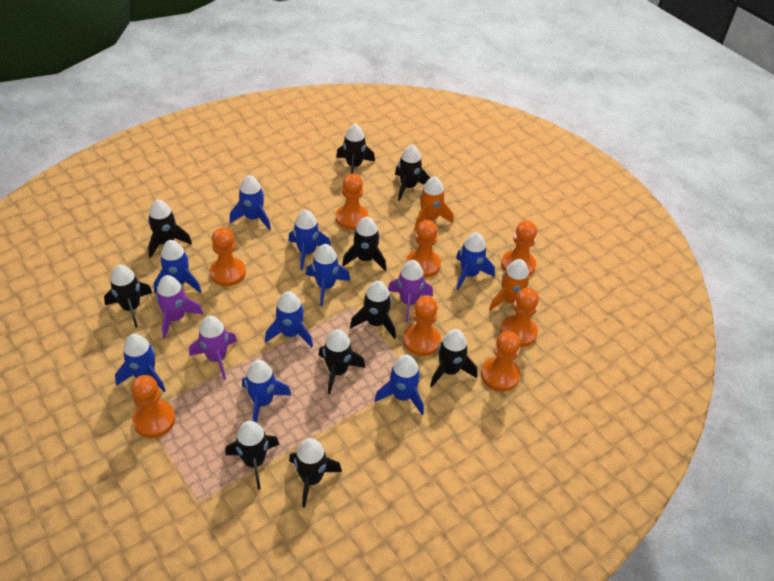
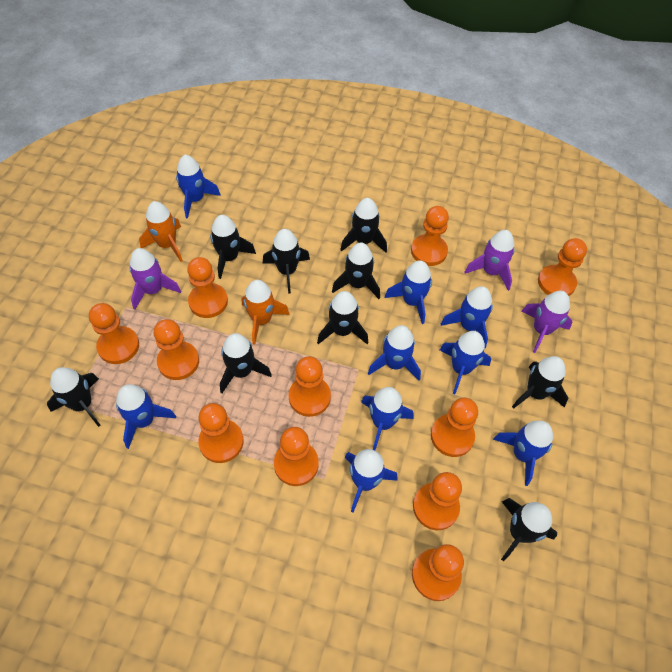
black rocket: [104,265,152,328] [148,199,192,258] [225,421,279,490] [289,438,342,508] [318,329,365,394] [336,123,375,174] [342,217,386,271] [350,281,396,339] [395,145,431,201] [430,329,477,387] = 10 -> [47,367,101,427] [210,215,256,279] [220,333,272,393] [263,229,310,294] [317,291,368,344] [332,242,380,299] [340,198,387,253] [501,498,557,561] [512,356,568,409] = 9
orange pawn: [131,375,175,438] [210,228,246,286] [336,174,369,230] [403,296,441,356] [406,220,441,278] [481,331,520,392] [500,288,539,347] [501,221,537,276] = 8 -> [89,303,139,364] [154,319,199,380] [187,257,228,318] [198,403,244,463] [274,427,319,486] [289,356,331,417] [411,206,449,266] [412,544,464,601] [413,472,462,530] [431,398,478,457] [538,238,587,296] = 11

